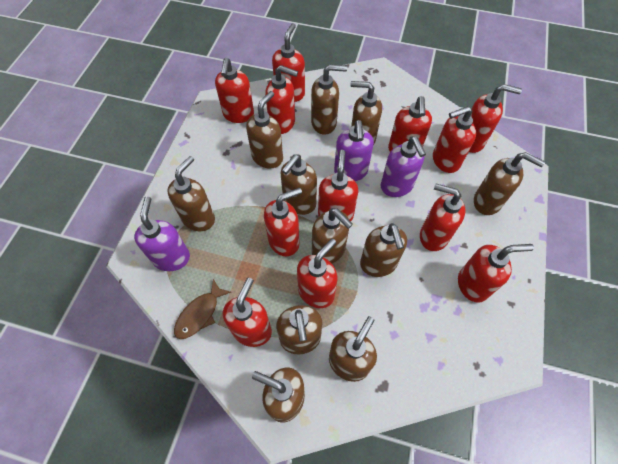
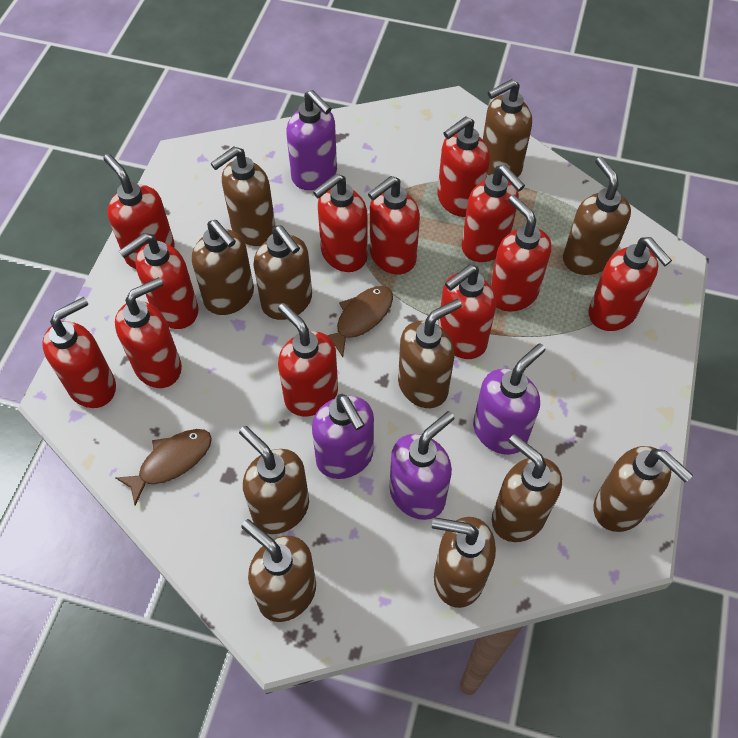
brown fish: [174,279,231,339] = 1 -> [116,429,212,505] [327,286,393,357] = 2
purple soap dispenser: [134,197,190,271] [334,120,374,181] [381,136,426,197] = 3 -> [286,90,337,190] [312,394,374,479] [390,411,454,520] [473,343,546,455] = 4

